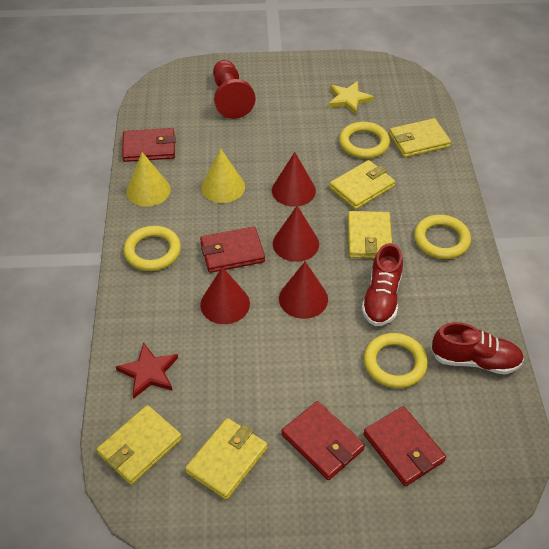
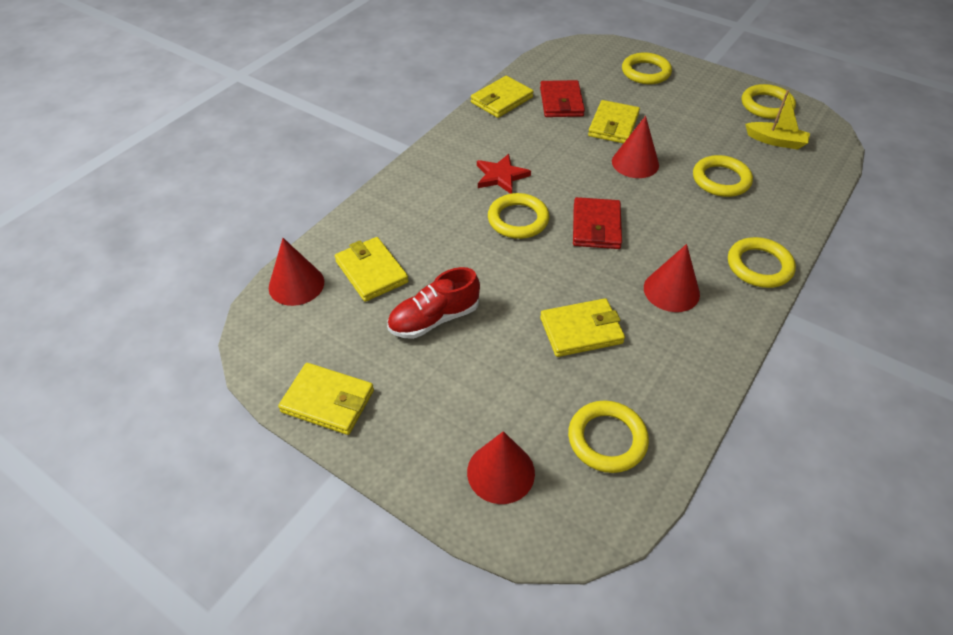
red pawn: [213,60,256,119] = 1 -> none = 0
red shoe: [361,243,403,326] [431,322,524,375] = 2 -> [387,267,480,339] = 1
red wallet: [122,128,176,162] [200,226,265,273] [282,401,365,480] [363,406,446,486] = 4 -> [540,80,585,117] [573,197,622,249] = 2
yellow boat: none = 0 -> [745,90,810,150] = 1
yellow cone: [126,152,171,207] [201,148,245,203] = 2 -> none = 0
yellow ring: [124,226,181,271] [339,122,390,159] [364,333,428,388] [414,215,471,259] = 4 -> [488,193,549,239] [568,400,649,473] [622,52,672,84] [693,155,753,197] [728,237,796,288] [742,84,796,119] = 6
yellow star: [328,81,374,115] = 1 -> none = 0

